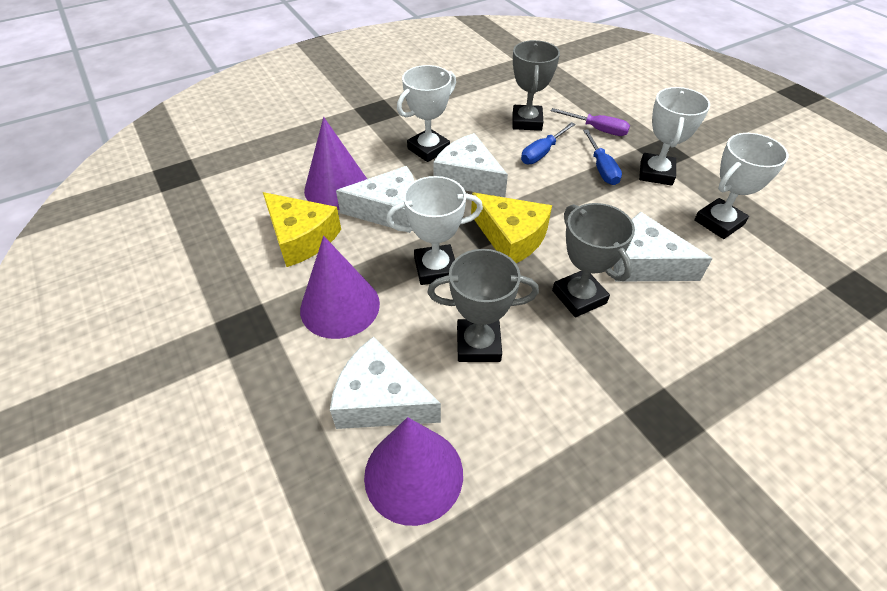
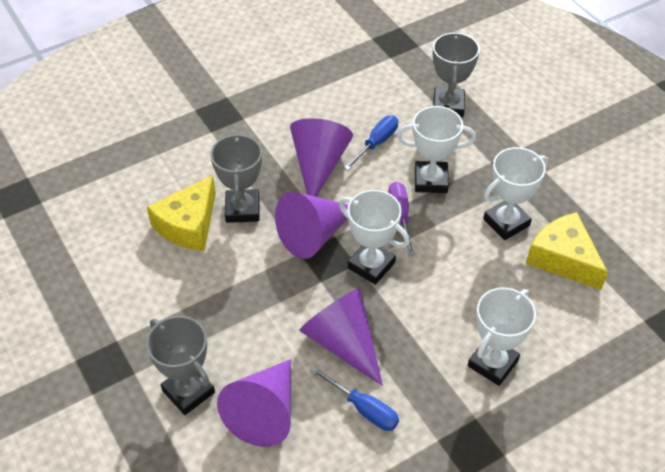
purple cone: [300,236,380,339] [304,117,367,210] [364,417,463,526] = 3 -> [217,359,291,447] [275,191,348,259] [290,118,353,197] [299,288,383,386] = 4
white cheese: [330,336,441,429] [336,166,414,233] [433,133,508,197] [613,212,713,282] = 4 -> none = 0

